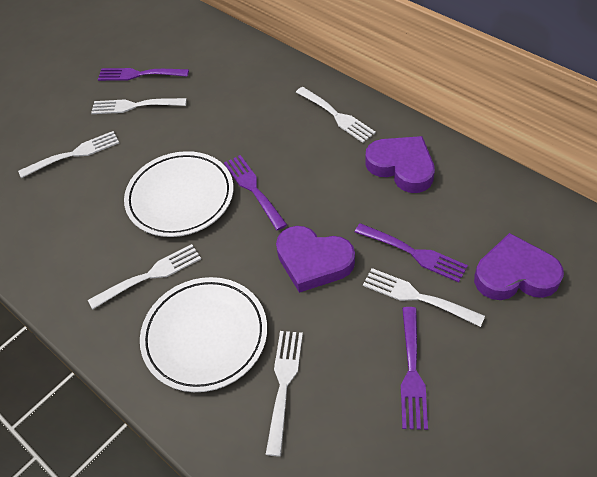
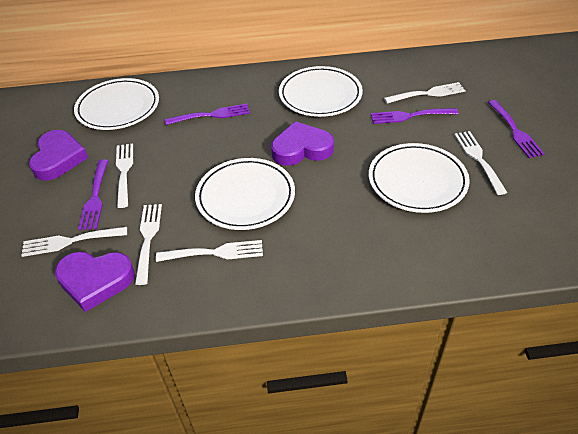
white plate: [124,151,234,237] [140,277,267,392] = 2 -> [74,78,159,130] [195,158,295,230] [279,66,363,117] [369,143,470,213] = 4

